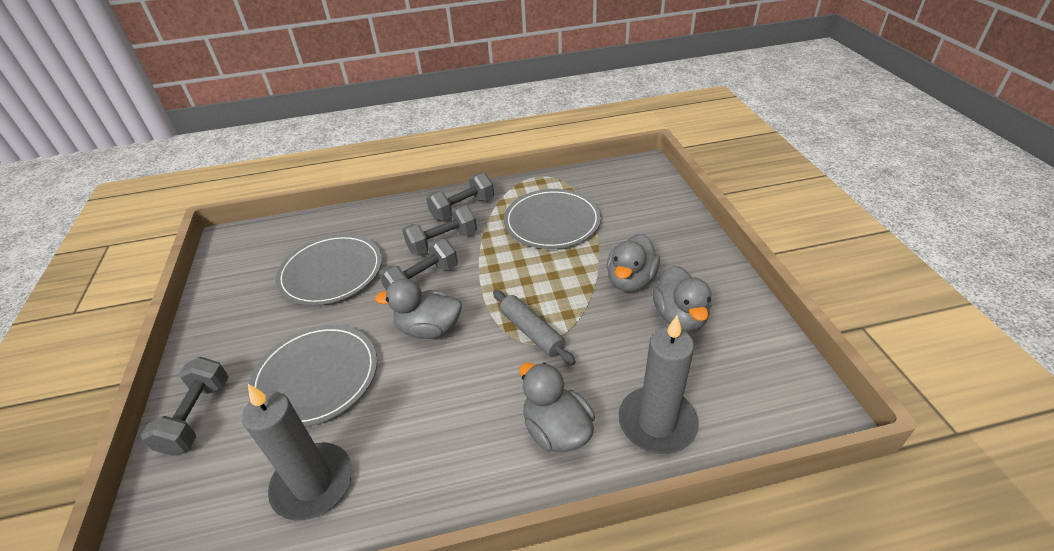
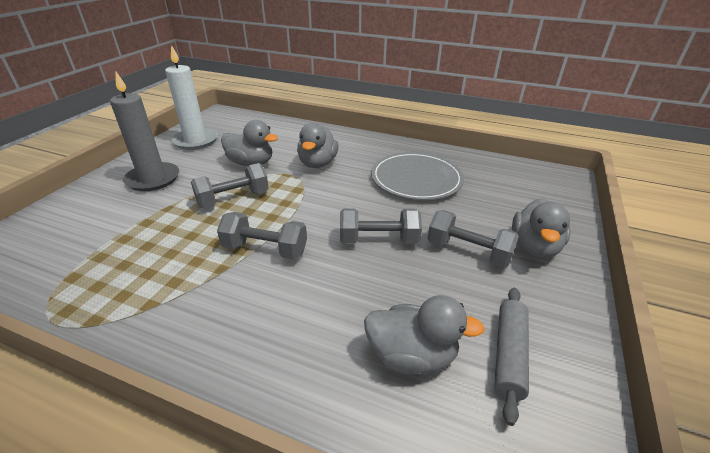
grey candle: [242,384,352,520] [619,315,698,454] = 2 -> [110,72,179,191] = 1
grey plate: [248,325,377,427] [276,234,382,306] [504,189,601,249] = 3 -> [371,152,464,200] = 1
white candle: none = 0 -> [165,45,218,150] = 1

